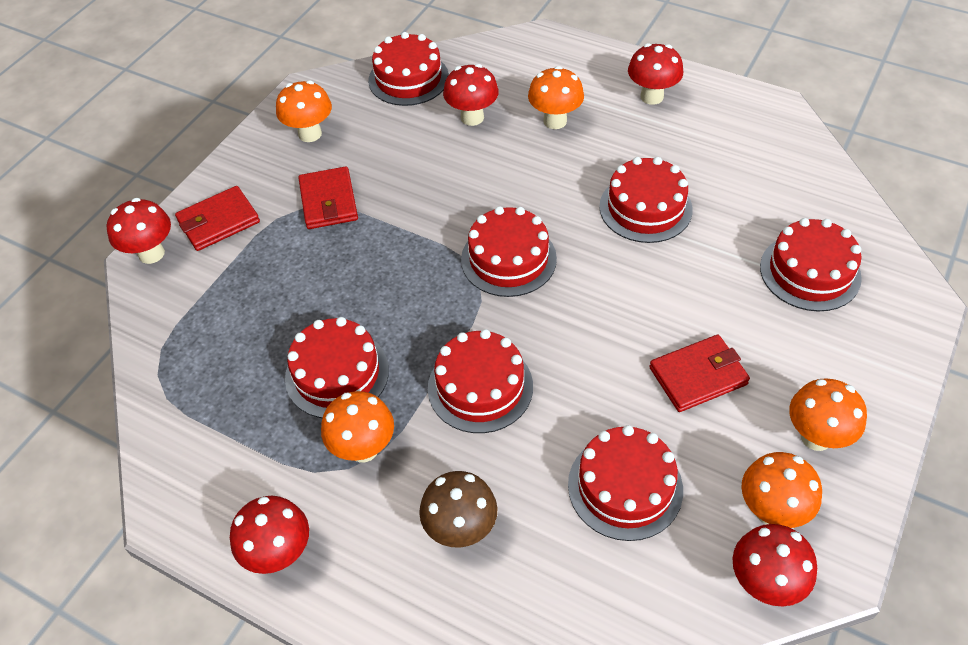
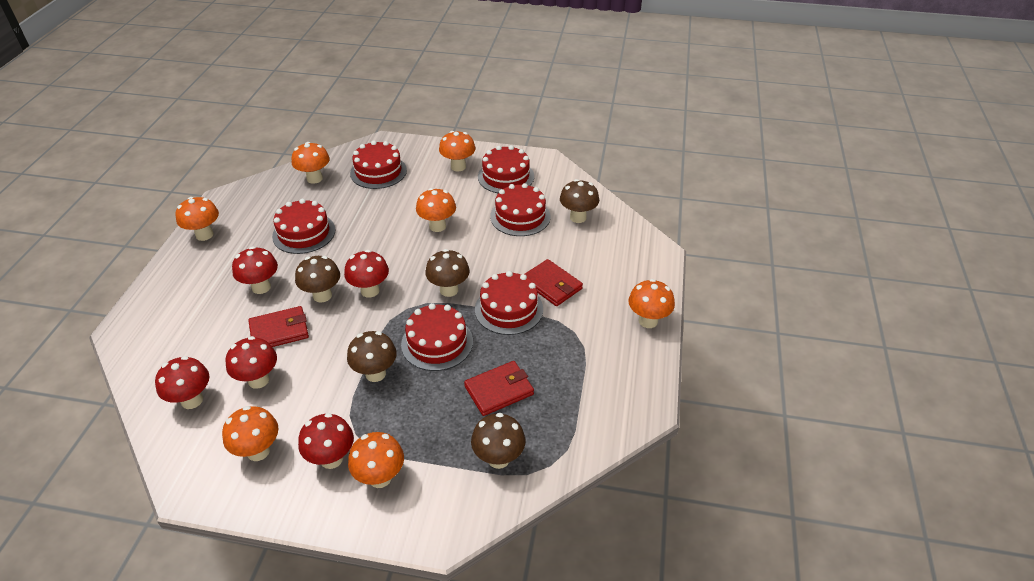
brown mushroom: [419,471,497,548] = 1 -> [295,256,340,303] [347,331,397,382] [425,249,470,297] [471,413,526,469] [560,179,599,223] = 5
orange mushroom: [276,81,332,142] [321,391,394,462] [528,66,584,129] [741,452,822,528] [789,378,867,451] = 5 -> [176,197,219,241] [222,406,279,461] [292,142,330,184] [348,432,404,488] [416,188,456,232] [439,131,475,171] [628,279,675,328] = 7
red cake: [285,317,389,418] [368,32,449,106] [428,329,533,433] [461,206,557,297] [568,425,683,541] [599,157,693,243] [760,218,862,311] = 7 -> [272,199,335,254] [350,141,407,189] [401,303,473,371] [475,271,543,335] [478,145,534,193] [490,183,551,236] = 6

